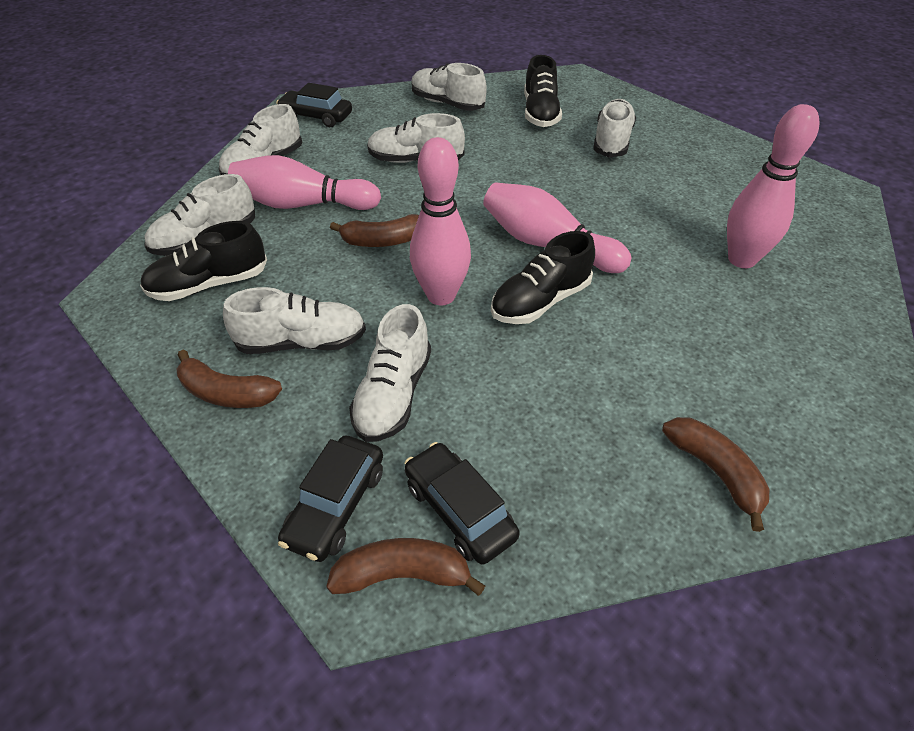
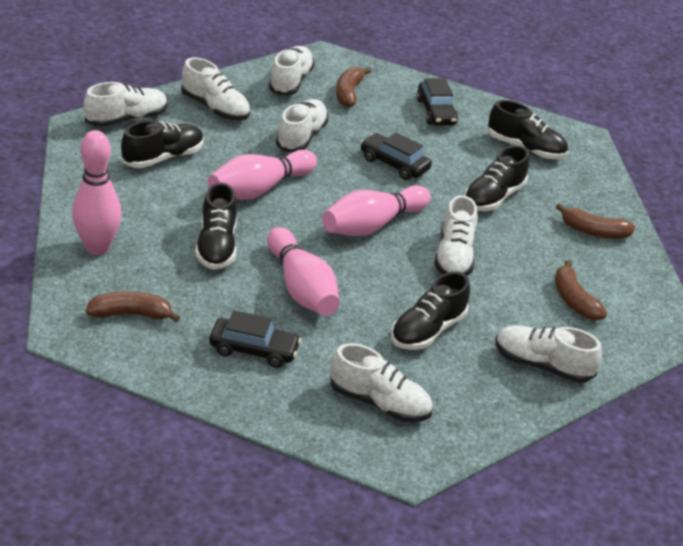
black shoe: [140,221,267,301] [491,231,595,324] [524,55,562,127] = 3 -> [121,120,204,168] [195,183,237,270] [391,272,470,350] [464,145,529,211] [488,100,568,159] = 5

